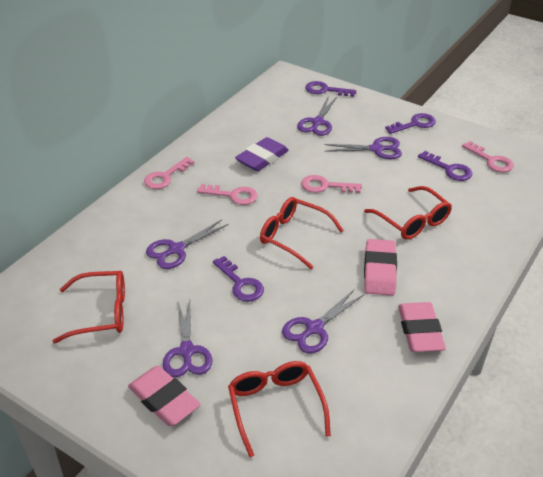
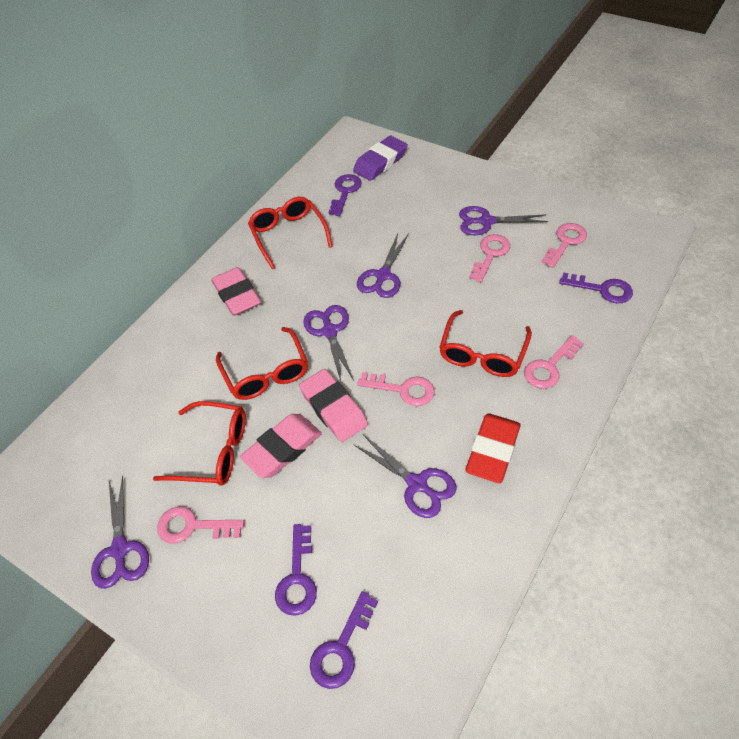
pink key: [144,157,195,189] [197,184,258,205] [301,175,362,193] [462,141,514,173] = 4 -> [157,507,244,543] [357,372,435,406] [469,234,510,282] [524,335,584,389] [541,223,587,268] = 5
red eraser: none = 0 -> [465,413,521,483] = 1

